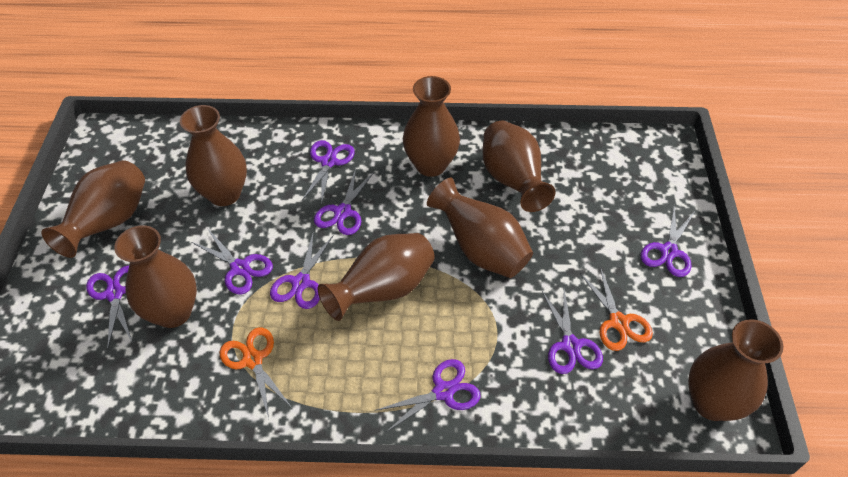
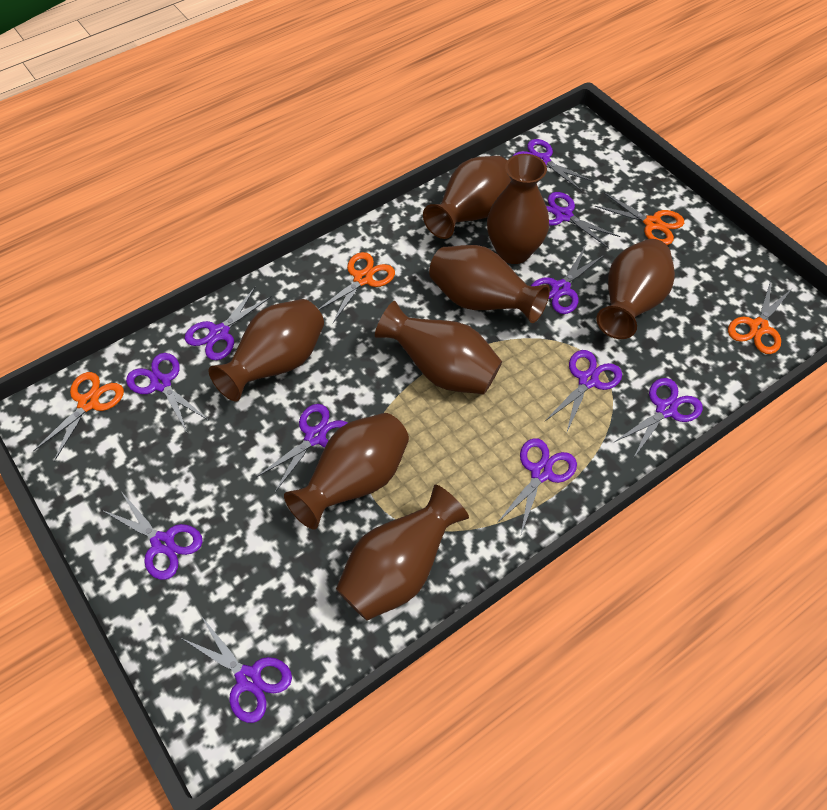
orange scissors: [220,327,292,419] [580,267,653,351] = 2 -> [33,372,124,462] [319,252,395,323] [595,193,684,245] [728,280,792,354] = 4
purple scissors: [86,265,132,349] [191,229,273,294] [270,231,334,309] [302,140,355,202] [314,168,374,235] [375,359,480,432] [542,289,603,374] [641,204,696,277] = 8 -> [102,493,203,580] [126,353,208,432] [181,617,292,723] [185,287,272,360] [256,404,347,492] [497,438,577,534] [513,139,594,191] [531,247,604,314] [545,350,622,434] [546,192,620,248] [614,378,703,459] = 11

